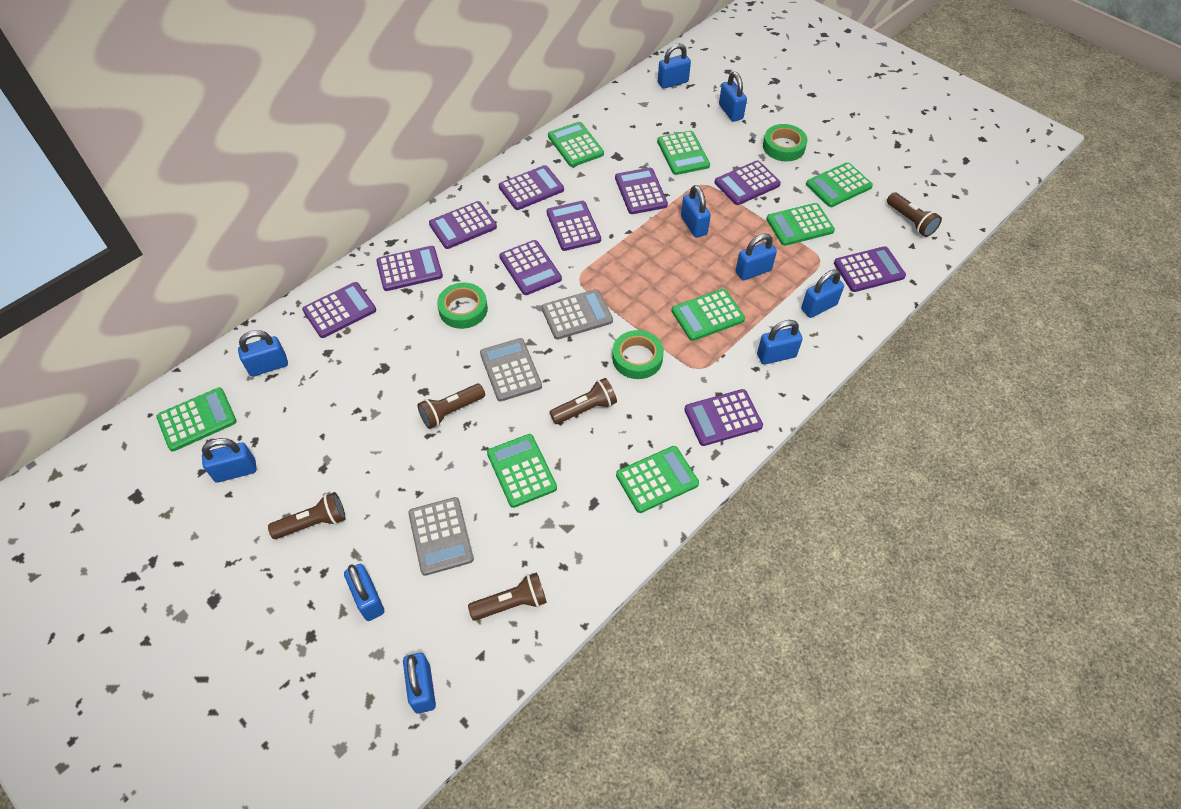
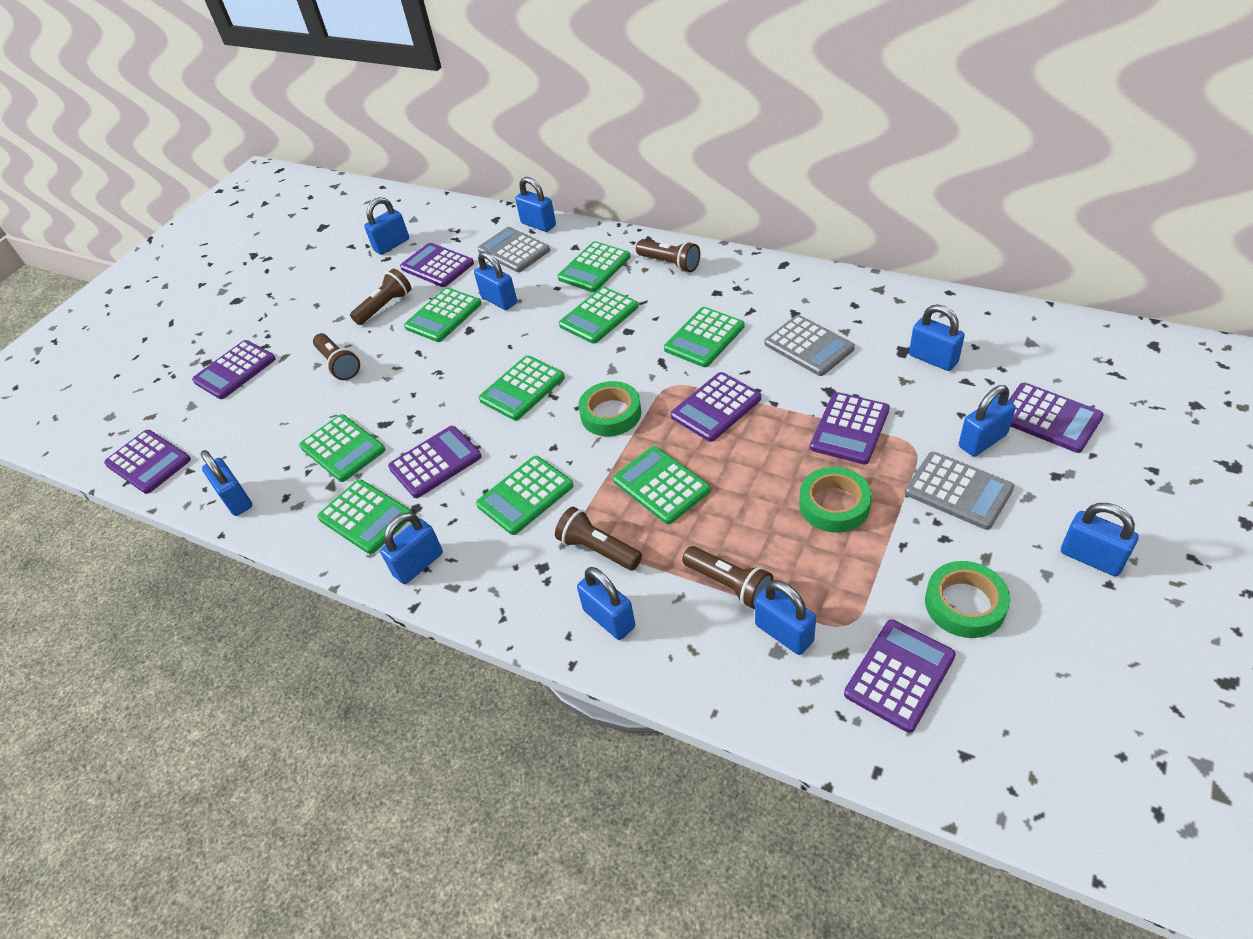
green calculator: [156,387,237,451] [487,434,557,508] [548,122,604,167] [616,446,699,513] [657,131,710,175] [672,289,745,341] [766,203,835,246] [806,162,873,207] = 8 -> [299,414,385,482] [317,479,412,554] [404,287,481,342] [476,456,573,535] [479,355,564,420] [557,241,631,292] [559,287,639,344] [613,446,710,524] [664,307,744,367] = 9
purple calculator: [302,282,376,338] [376,246,443,291] [429,201,497,249] [499,165,564,210] [499,240,562,295] [547,201,601,251] [615,168,668,214] [684,389,763,446] [715,161,781,205] [834,246,906,292] = 10 -> [104,430,191,494] [192,340,276,399] [388,426,482,498] [400,243,474,287] [671,372,761,442] [810,392,890,464] [844,619,956,733] [1009,383,1104,453] = 8

